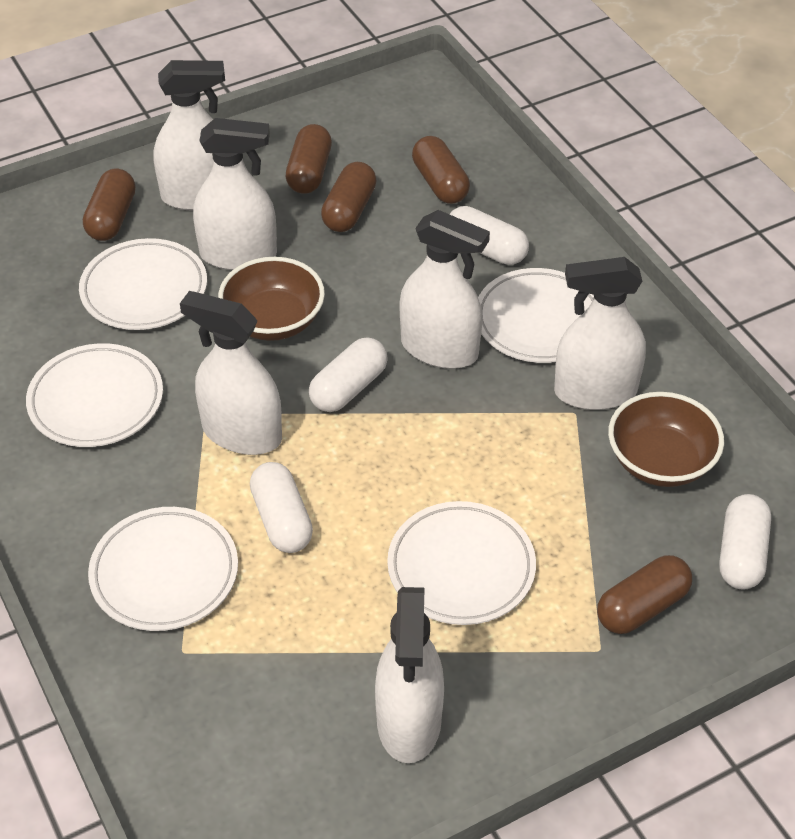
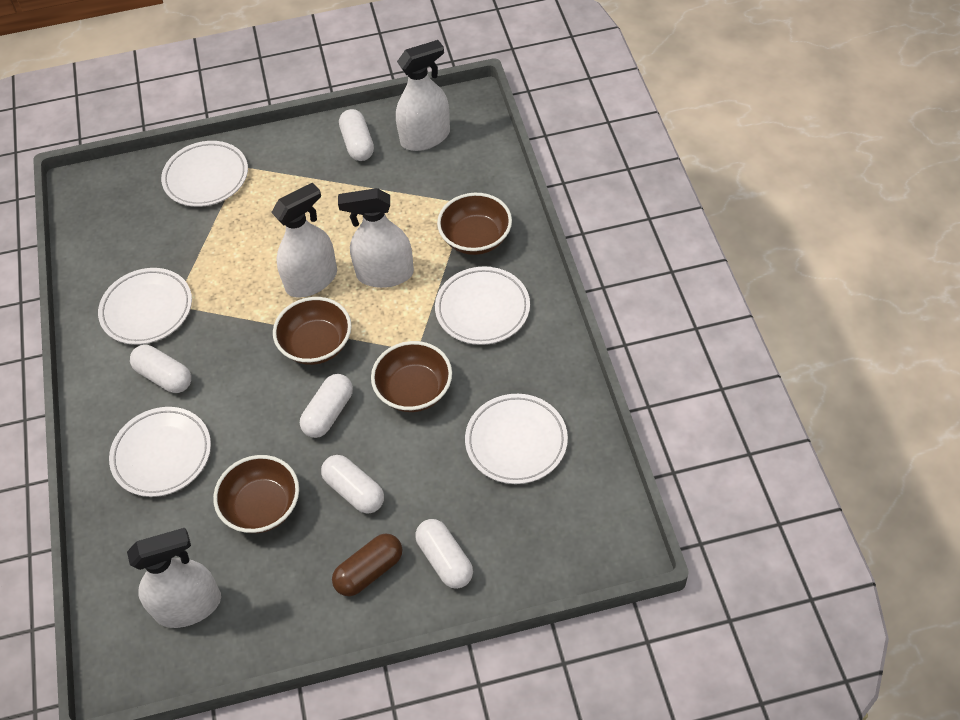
brown bowl: [218,257,325,341] [608,392,724,487] = 2 -> [213,455,299,533] [273,297,352,365] [371,341,452,412] [437,193,512,255] = 4
brown capsule: [83,169,136,241] [286,124,332,194] [321,162,377,232] [412,136,470,204] [597,555,692,634] = 5 -> [332,534,402,596] = 1
white capsule: [250,462,313,553] [309,337,388,412] [450,206,529,265] [719,494,771,590] = 4 -> [130,345,191,393] [300,374,353,438] [321,455,384,514] [339,109,374,161] [415,519,473,589] = 5
white spray bottle: [153,60,225,211] [180,291,282,455] [193,118,277,270] [375,587,444,763] [400,210,490,369] [554,257,646,410] = 6 -> [127,528,221,628] [271,182,337,298] [338,188,414,288] [396,40,450,151] = 4

